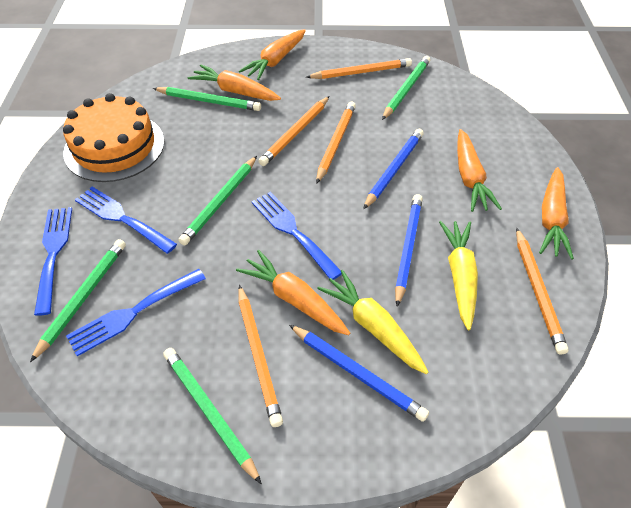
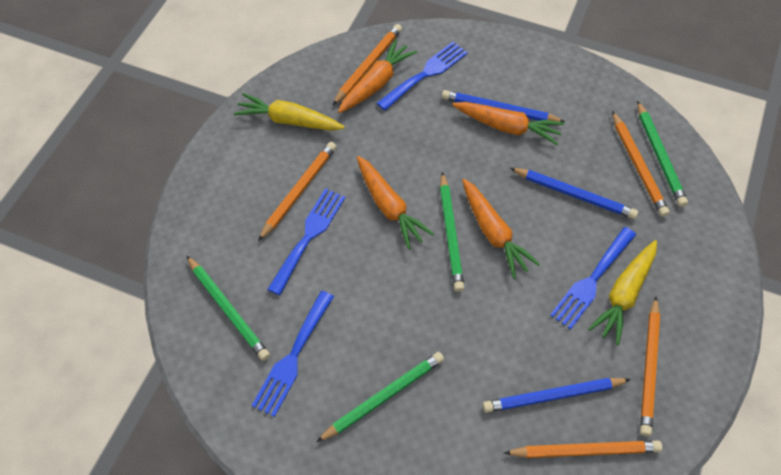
green pencil: [30,239,126,362] [153,87,261,111] [163,348,262,484] [178,156,257,245] [382,56,430,120] = 5 -> [186,255,270,361] [316,352,444,442] [440,172,464,292] [637,101,688,207] = 4
orange cake: [63,93,164,182] = 1 -> none = 0
orange carrot: [188,65,281,101] [236,250,350,335] [239,29,306,80] [457,129,502,212] [539,167,574,260] = 5 -> [338,39,417,113] [357,156,434,249] [452,102,564,145] [462,179,540,279] = 4

